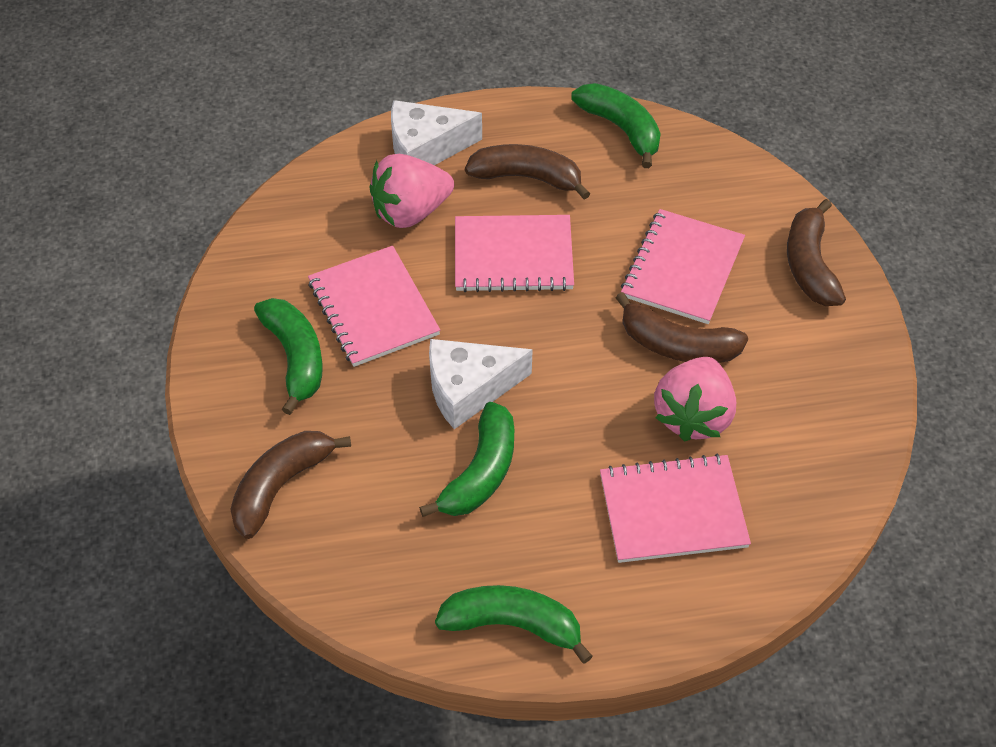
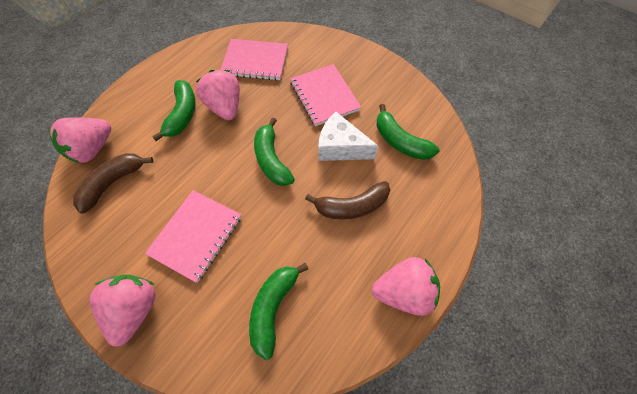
brown banana: [230,431,351,539] [465,144,591,200] [616,292,748,363] [787,199,846,306] = 4 -> [73,153,153,214] [305,181,390,219] = 2
pink notebook: [308,246,440,367] [455,215,574,292] [600,454,751,563] [621,209,745,324] = 4 -> [145,190,242,283] [220,39,288,81] [290,64,361,126] = 3
pink strawberry: [369,154,454,228] [654,357,736,441] = 2 -> [48,117,111,163] [90,275,156,346] [196,70,240,120] [372,257,440,316] = 4
white cheese: [391,100,482,165] [429,339,533,429] = 2 -> [318,112,379,161] = 1

